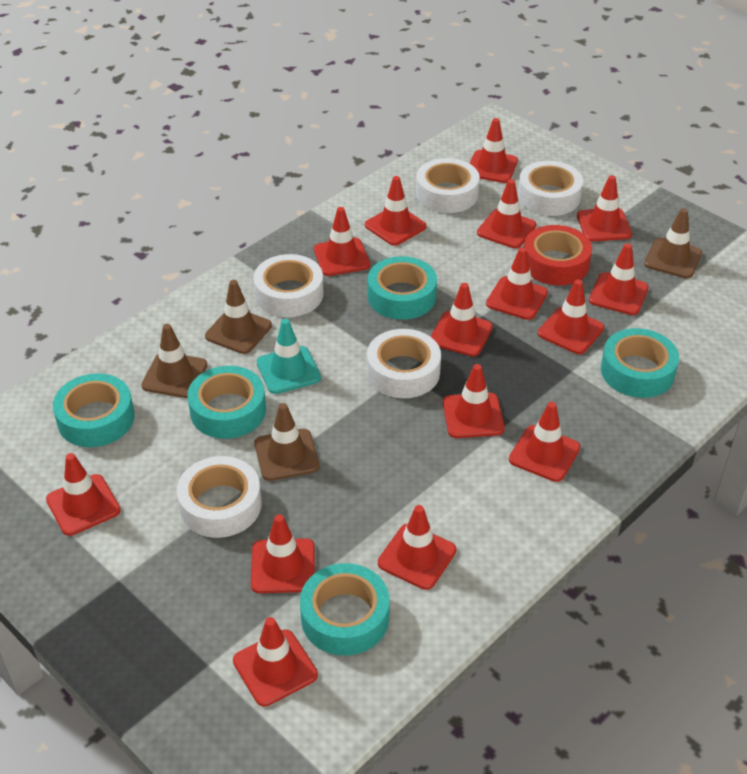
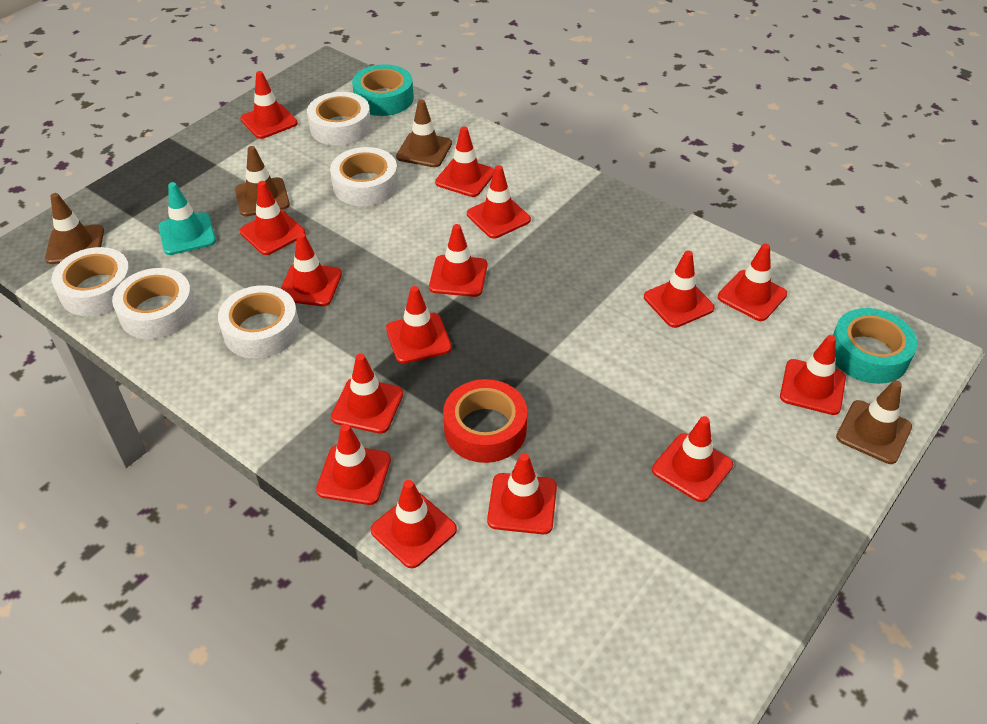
turquoise tape: [53,374,135,447] [187,366,266,439] [300,563,390,656] [368,256,437,320] [601,328,679,398] = 5 -> [352,64,414,116] [833,308,917,384] = 2

